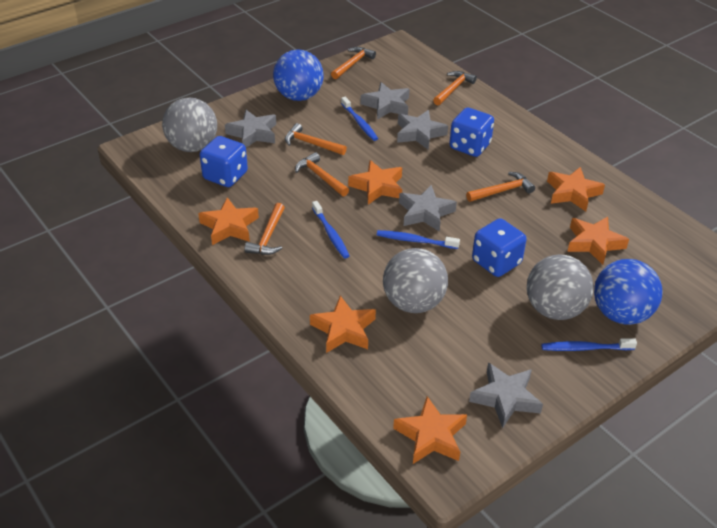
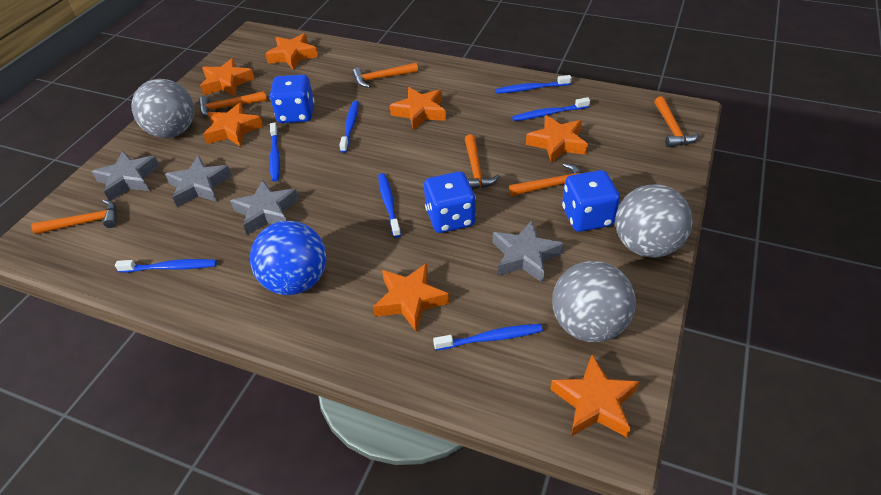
blue ball: [273,49,324,101] [594,259,663,325] = 2 -> [250,221,326,295] = 1
blue toothbrush: [312,201,349,259] [341,97,378,141] [377,230,460,249] [541,338,637,351] = 4 -> [115,259,217,273] [269,122,280,182] [339,101,359,153] [378,173,401,238] [433,324,543,350] [496,75,572,94] [512,97,590,121] = 7
grey star: [225,110,276,148] [361,82,410,120] [397,110,448,149] [399,185,457,232] [469,363,543,428] = 5 -> [92,151,160,201] [165,156,232,207] [230,180,299,235] [492,220,564,283] = 4
orange star: [198,197,259,245] [310,296,376,353] [348,160,402,204] [393,396,467,464] [547,167,605,211] [567,217,629,265] = 6 -> [200,58,255,96] [203,103,263,147] [265,33,318,70] [373,263,449,332] [389,87,446,131] [526,115,588,163] [550,355,639,437] = 7

